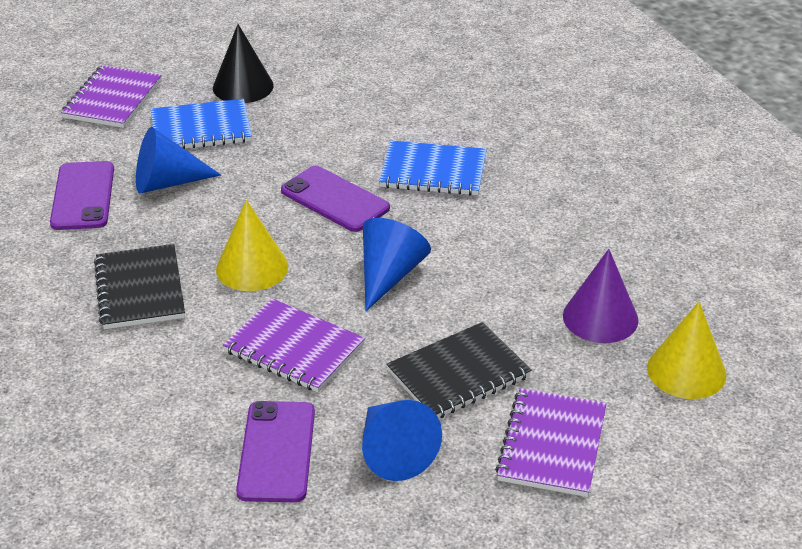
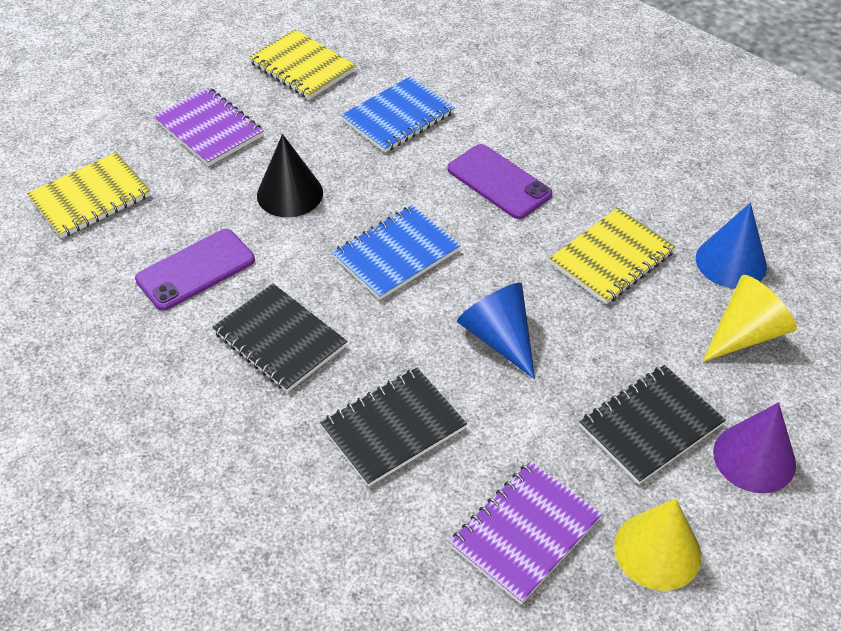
black notebook: [94,244,185,329] [387,322,532,418] = 2 -> [213,283,347,392] [320,368,467,487] [579,365,726,484] = 3
blue cone: [136,127,221,194] [362,400,442,481] [363,218,431,311] = 3 -> [457,283,535,379] [696,203,767,288] = 2
purple notebook: [61,65,162,128] [223,298,365,392] [495,388,607,497] = 3 -> [153,87,264,166] [449,461,602,604] = 2
purple phone: [50,161,114,230] [236,401,315,502] [281,166,390,232] = 3 -> [135,229,255,311] [447,144,552,219] = 2
yellow notebook: none = 0 -> [27,152,151,238] [249,29,356,100] [549,208,676,304] = 3

